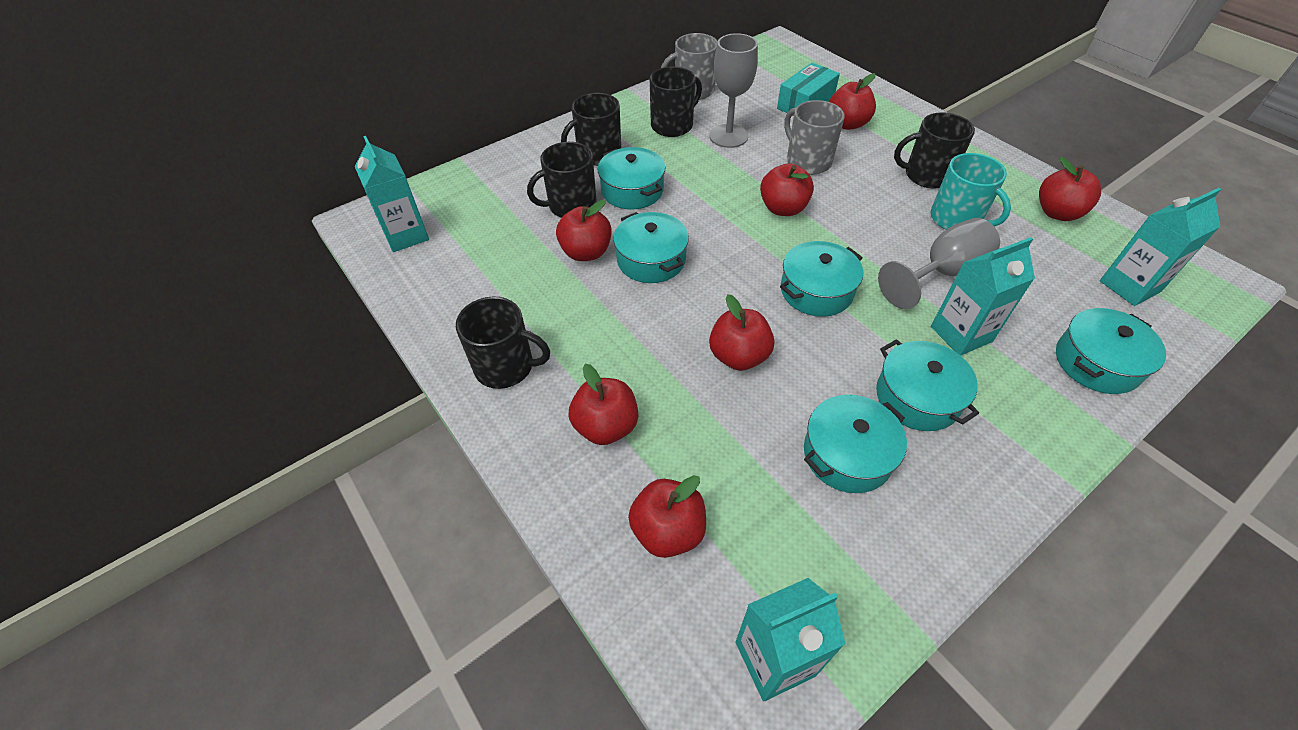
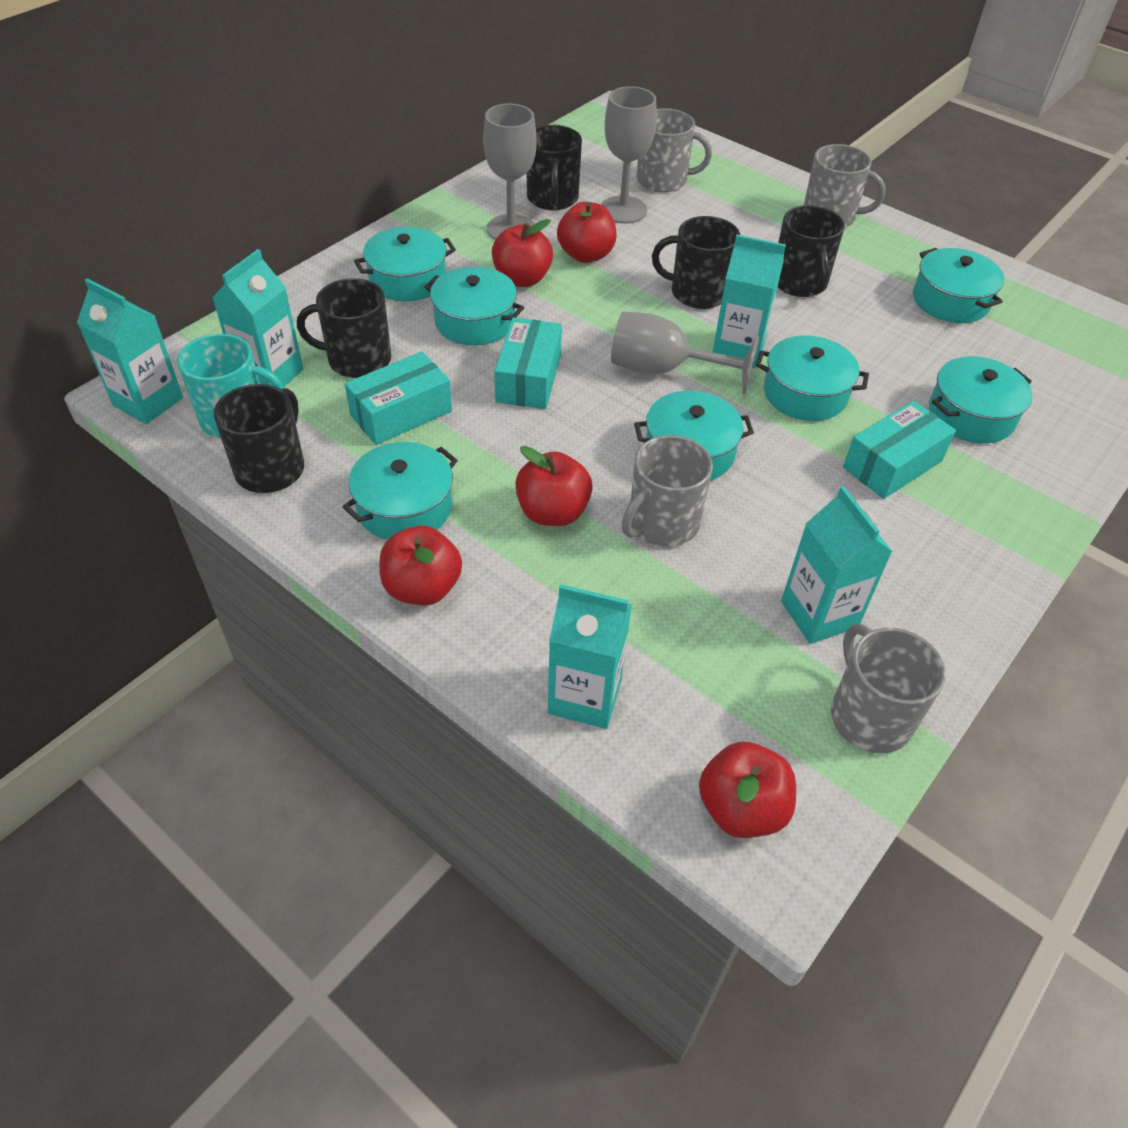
grey goblet: [709,33,758,148] [878,218,1000,309] = 2 -> [483,104,537,240] [601,86,657,224] [611,311,759,394] = 3
grey mug: [661,33,718,100] [784,100,845,175] = 2 -> [621,435,713,547] [637,108,712,192] [803,144,886,228] [831,624,946,753] = 4
red apple: [556,200,612,261] [569,364,638,445] [628,475,706,558] [709,294,774,371] [760,163,814,216] [829,73,876,130] [1039,157,1101,221] = 7 -> [379,525,462,606] [492,219,553,287] [515,446,593,526] [557,202,617,263] [699,742,796,838] = 5
turquoise box: [777,63,840,116] = 1 -> [345,352,452,445] [494,317,562,409] [843,401,956,499] = 3
turquoise carton: [355,136,429,252] [736,578,846,701] [931,237,1035,356] [1100,188,1221,306] = 4 -> [77,278,183,424] [212,249,303,386] [548,584,632,729] [713,235,786,368] [781,486,893,644] = 5
turquoise pot: [598,147,666,210] [613,212,689,283] [780,241,863,317] [804,395,907,493] [876,339,979,431] [1056,308,1166,394] = 6 -> [343,442,458,540] [354,227,456,301] [424,266,524,345] [634,391,754,481] [756,335,869,421] [913,248,1004,323] [929,356,1032,444] = 7

